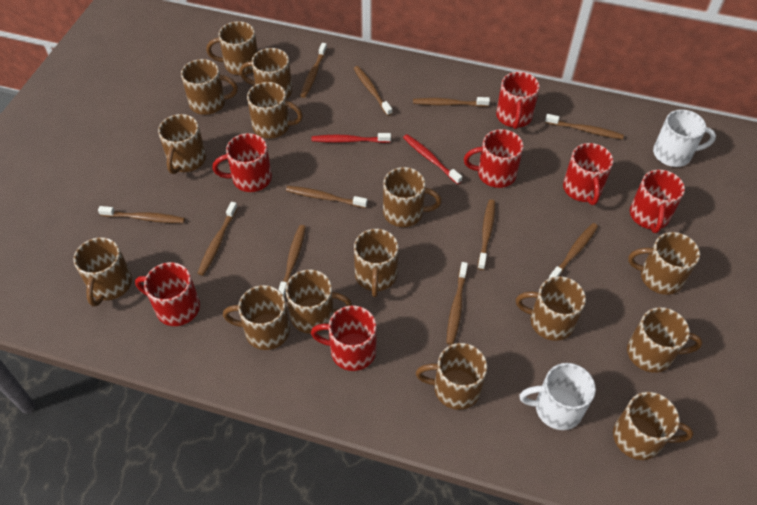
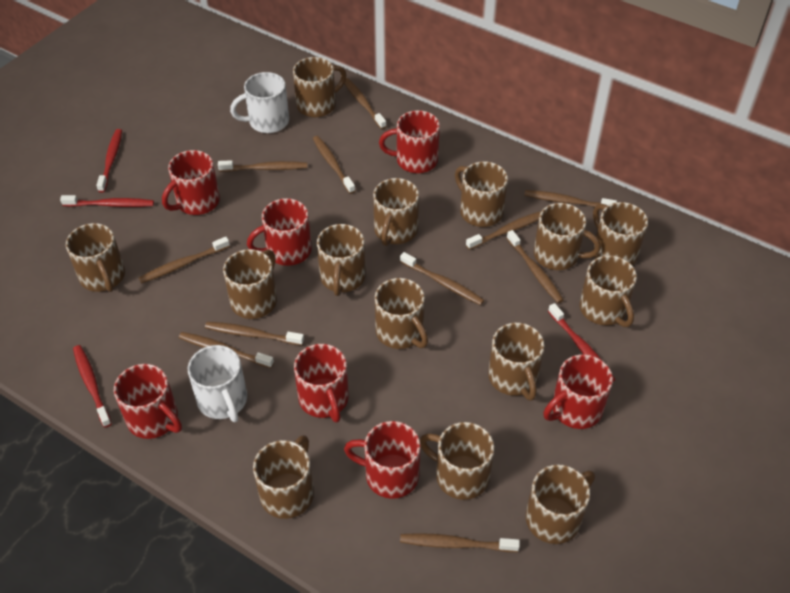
brown mug: [74,237,132,307] [158,114,206,174] [181,59,238,115] [206,21,258,75] [223,285,290,350] [240,48,292,99] [247,82,303,138] [286,269,352,334] [354,229,399,297] [383,167,442,227] [416,343,487,410] [516,276,586,341] [613,392,694,460] [627,307,703,373] [628,232,700,295] = 15 -> [66,223,125,292] [223,249,277,319] [253,435,314,519] [293,57,346,117] [317,224,366,296] [373,178,419,246] [375,278,428,349] [420,422,494,500] [455,161,508,227] [488,323,544,401] [526,464,595,544] [534,203,601,270] [580,255,637,327] [593,202,648,266] = 14
red toothbrush: [312,133,391,143] [403,134,462,184] = 2 -> [60,195,154,207] [73,345,112,428] [96,129,122,193] [548,303,616,382] = 4

